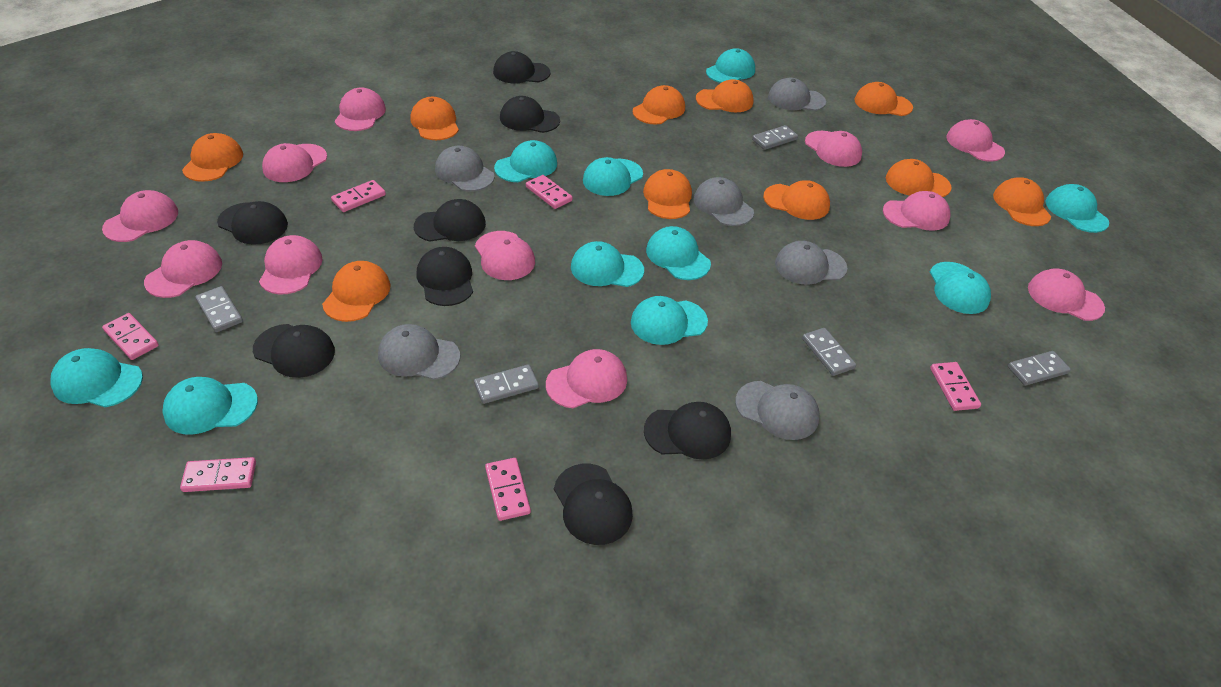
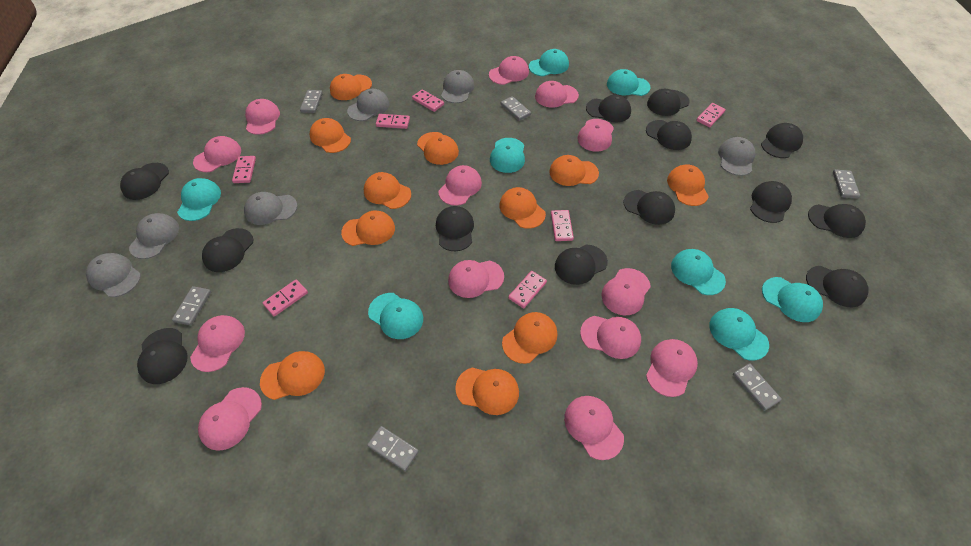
black cap: [217,201,288,245] [253,324,335,378] [414,199,486,242] [417,247,473,306] [493,51,551,83] [500,96,560,133] [554,464,633,545] [644,402,731,460] = 8 -> [120,163,169,200] [137,328,188,384] [202,228,253,272] [436,206,474,251] [555,245,608,285] [586,95,631,122] [624,190,675,225] [646,120,692,150] [647,89,690,116] [750,181,792,223] [761,123,803,158] [806,266,869,307] [808,204,866,238] = 13
grey domino: [195,286,243,332] [474,364,539,404] [752,125,798,150] [802,328,856,376] [1008,351,1071,386] = 5 -> [172,286,211,326] [300,90,323,113] [367,426,419,471] [501,96,531,121] [733,363,782,411] [833,169,860,198] = 6
orange cap: [182,133,243,182] [322,261,391,322] [410,97,459,140] [632,85,685,124] [643,169,692,219] [696,79,754,112] [763,180,830,220] [855,82,913,116] [886,159,951,197] [993,177,1051,226] = 10 -> [260,351,325,400] [310,118,351,153] [330,74,372,100] [341,210,395,246] [364,172,411,209] [417,132,459,165] [455,368,519,415] [499,187,546,229] [502,312,557,364] [549,155,599,186] [667,164,709,206] = 11
pink cap: [102,190,178,242] [144,240,222,298] [259,235,323,294] [262,143,327,182] [335,88,386,131] [475,231,535,280] [546,349,627,408] [805,131,862,167] [883,191,950,231] [946,119,1005,162] [1028,268,1105,321] = 11 -> [190,315,245,372] [193,136,241,172] [198,387,262,451] [245,99,280,135] [438,165,482,206] [448,260,504,298] [489,56,529,85] [535,81,579,108] [564,396,624,460] [577,119,614,152] [580,316,641,359] [601,268,651,315] [646,339,698,397] = 13
pink domino: [102,313,159,360] [180,457,256,492] [331,180,386,212] [485,458,531,521] [526,175,573,209] [930,362,981,411] = 6 -> [232,156,256,183] [263,279,308,316] [376,114,410,129] [412,89,444,112] [508,271,547,308] [551,210,574,241] [696,103,726,127] = 7
turquoise cap: [50,348,143,407] [162,377,258,435] [494,140,557,182] [571,241,644,287] [583,157,643,196] [631,296,708,345] [646,226,711,280] [706,48,755,83] [930,262,991,314] [1045,184,1109,233] = 10 -> [177,178,221,221] [368,293,423,339] [490,138,525,173] [529,49,569,76] [607,69,651,96] [671,249,726,295] [710,308,769,360] [762,277,823,322] = 8

